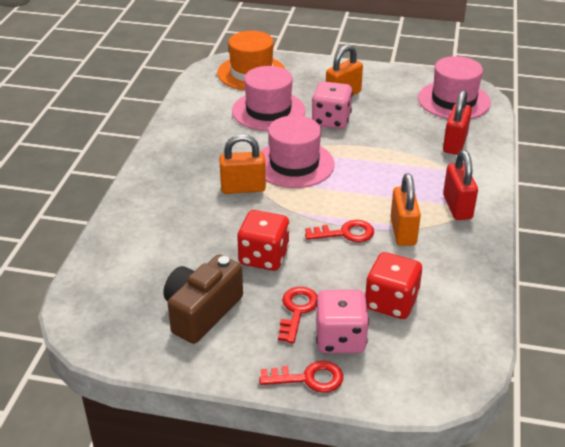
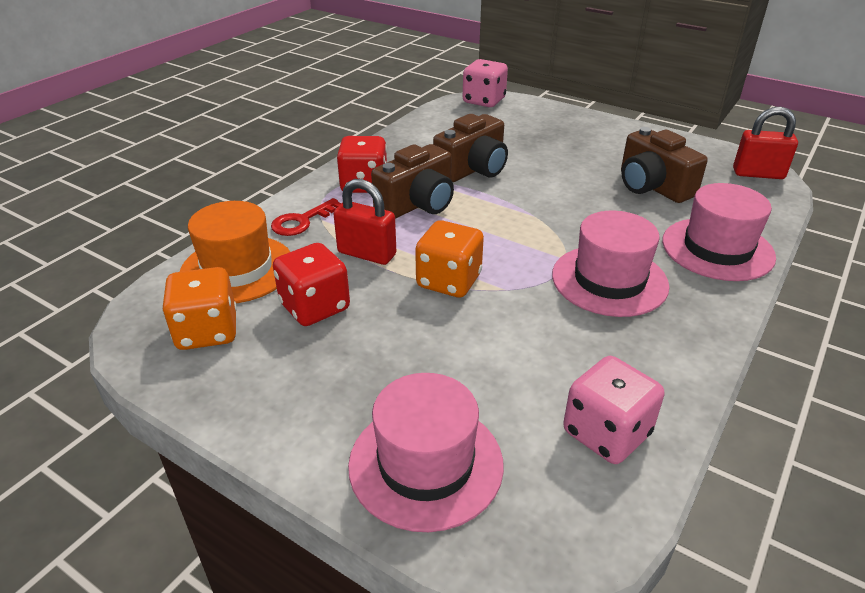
brown camera: [163,255,243,344] = 1 -> [371,144,454,219] [433,114,508,182] [621,127,708,203] = 3
orange dice: none = 0 -> [162,267,237,350] [415,220,484,297] = 2
orange padlock: [219,134,266,194] [326,45,363,95] [390,173,421,246] = 3 -> none = 0
red key: [259,361,343,393] [278,287,318,344] [305,220,374,242] = 3 -> [271,198,342,236] = 1

